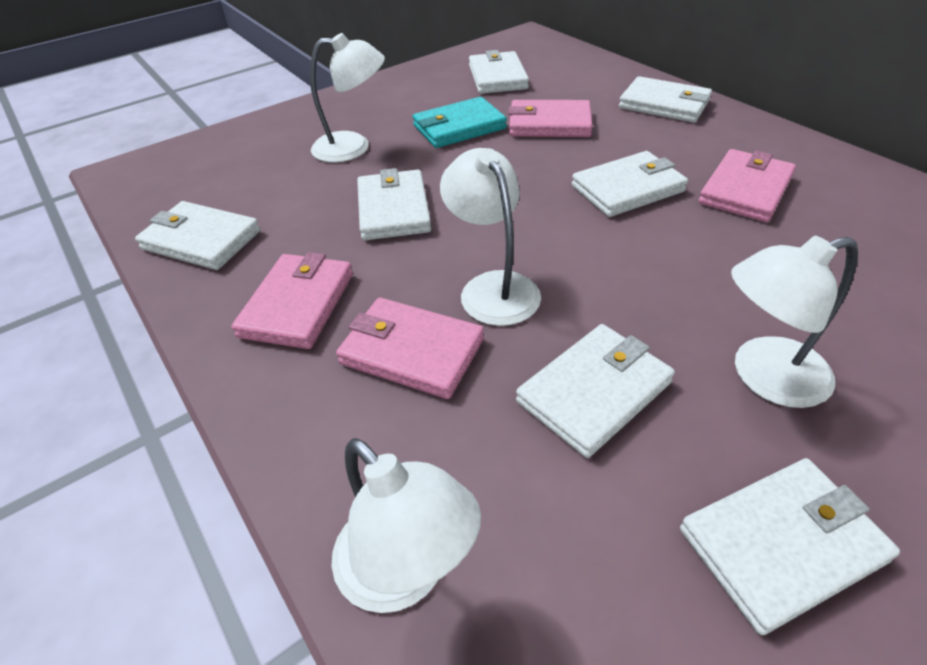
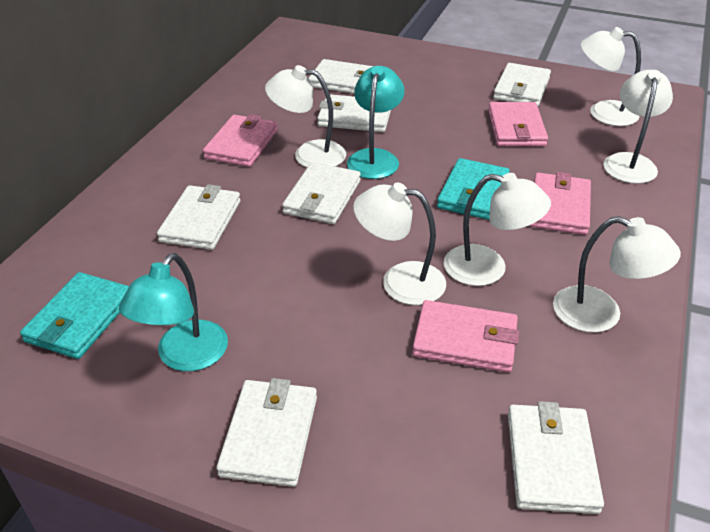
turquoise lamp: none = 0 -> [119,253,228,371] [347,66,405,179] = 2
turquoise wallet: [412,97,507,148] = 1 -> [20,272,129,359] [437,158,510,220] = 2
white lamp: [310,33,385,162] [331,438,481,613] [440,148,541,326] [731,236,858,408] = 4 -> [265,65,346,167] [353,182,446,305] [444,173,551,286] [553,216,681,333] [581,27,641,126] [603,70,673,184] = 6

